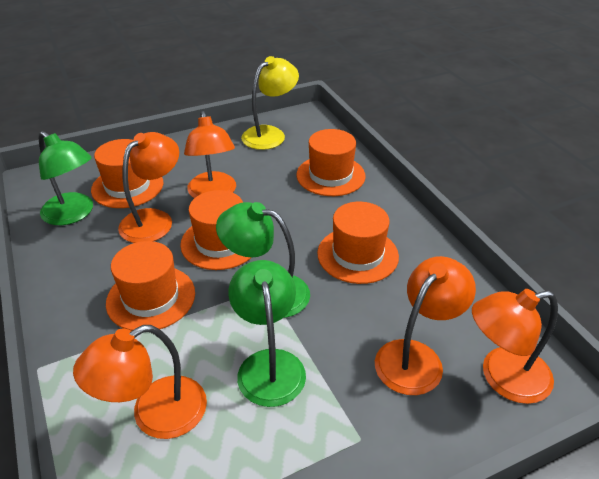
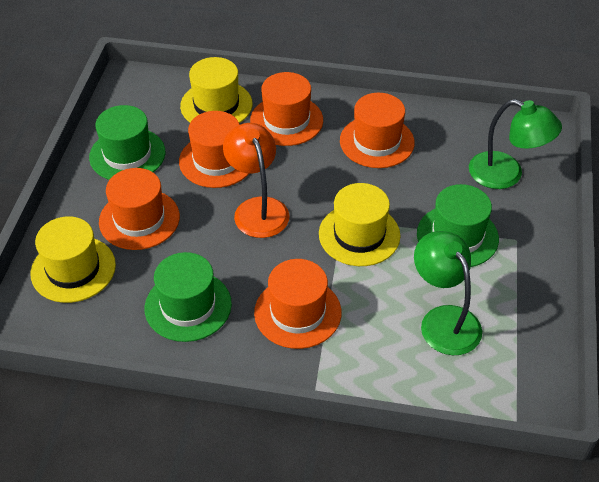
green hat: none = 0 -> [89,105,165,180] [145,252,232,342] [417,184,499,267] = 3
green lamp: [39,131,93,225] [216,202,310,318] [228,260,306,407] = 3 -> [414,231,482,355] [469,99,562,189] = 2
orange lamp: [73,325,207,439] [118,132,179,243] [184,111,236,198] [375,256,476,395] [472,289,558,404] = 5 -> [223,123,289,238] = 1
yellow hat: none = 0 -> [30,216,116,303] [180,57,253,123] [319,183,400,266] = 3
yellow lamp: [241,56,299,150] = 1 -> none = 0

